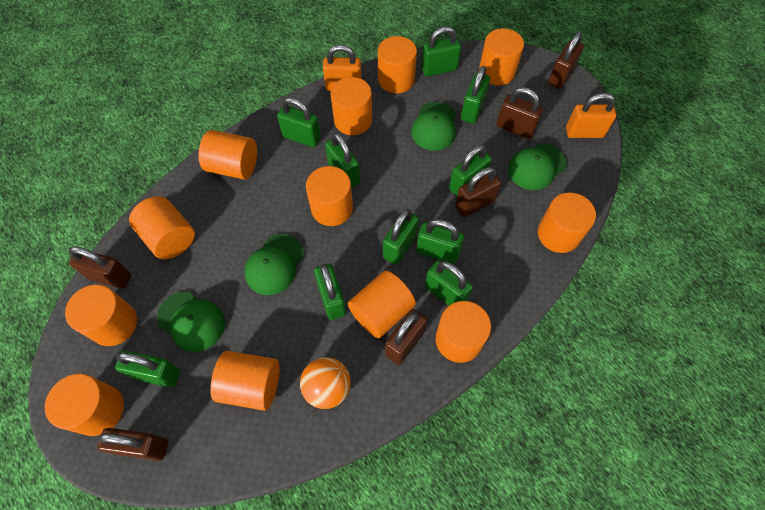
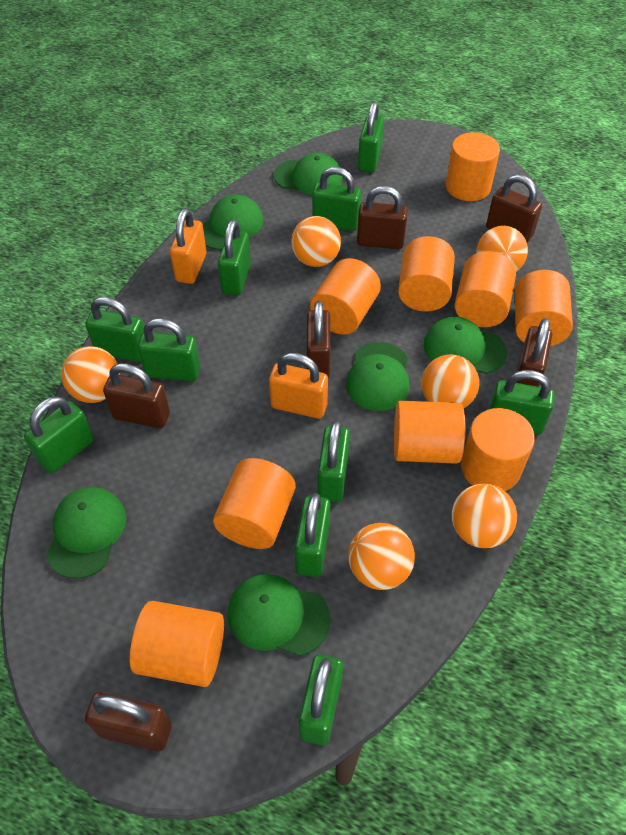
green cap: [157,291,225,352] [244,234,304,295] [411,102,456,151] [508,143,567,190] = 4 -> [46,487,126,579] [203,195,263,250] [228,574,331,656] [274,153,343,195] [346,342,410,411] [424,317,507,374] = 6
orange ball: [300,357,351,409] = 1 -> [61,346,120,403] [291,216,341,267] [348,523,415,590] [421,355,479,408] [452,483,517,548] [476,226,528,272] = 6
orange cylinder: [45,374,124,436] [65,285,137,346] [129,196,195,259] [199,130,257,179] [210,351,280,411] [306,166,353,226] [331,77,372,135] [348,271,416,338] [378,36,417,94] [435,301,491,363] [479,28,524,86] [538,192,596,253] = 12 -> [130,601,224,687] [213,458,296,549] [310,258,381,334] [394,401,465,464] [398,236,455,312] [446,132,500,201] [455,251,516,327] [461,408,535,491] [515,270,573,346] = 9

